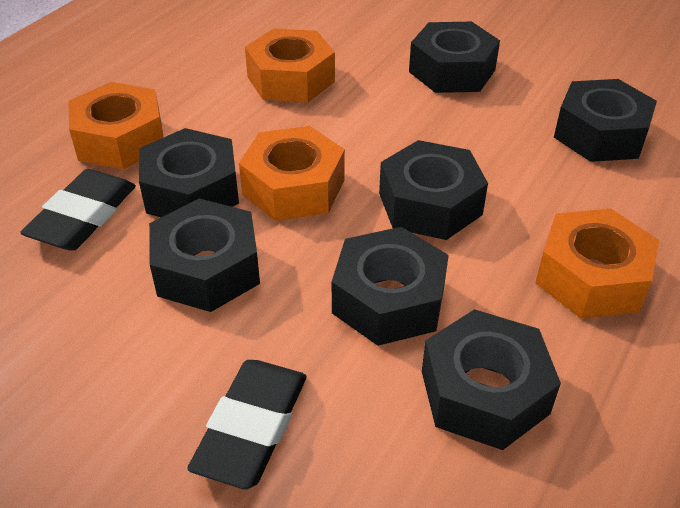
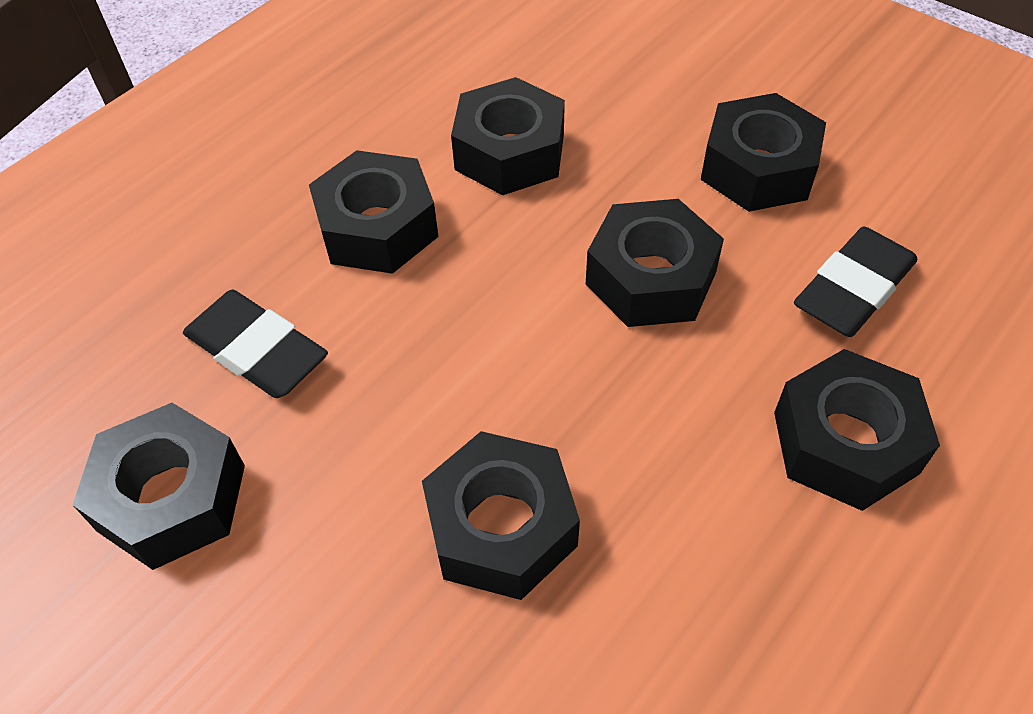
orange nut: [69,82,164,169] [239,126,345,221] [245,28,335,102] [535,208,659,318] = 4 -> none = 0

